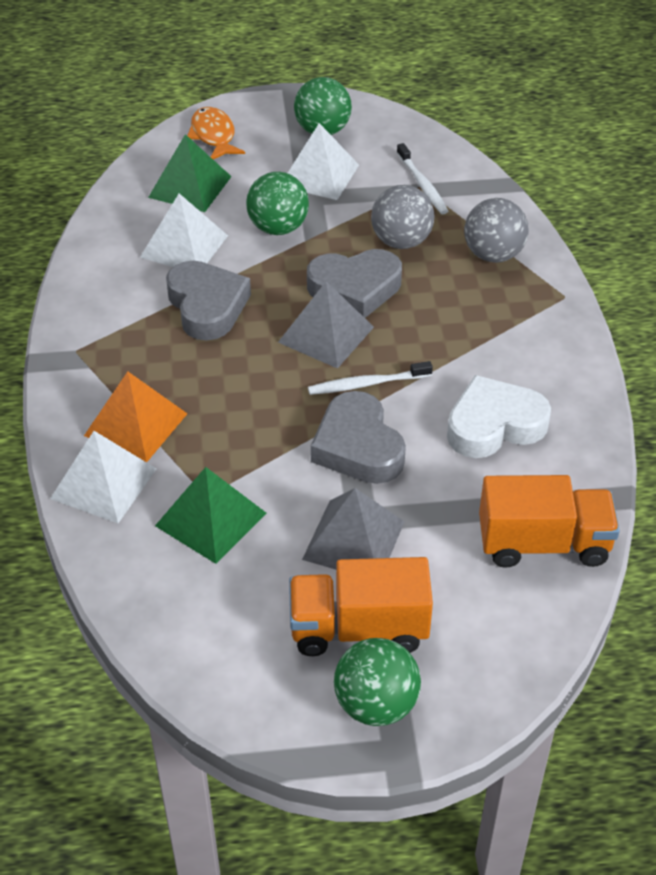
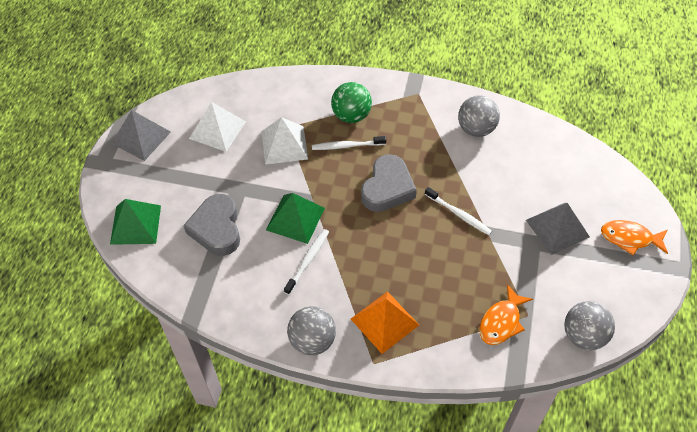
green ball: [246,172,309,235] [294,77,352,135] [334,638,421,726] = 3 -> [331,82,372,123] = 1
grey ball: [371,185,435,249] [464,198,529,263] = 2 -> [287,306,336,355] [458,95,500,137] [564,301,615,350] = 3
grey heart: [166,261,251,340] [307,249,402,318] [311,391,406,484] = 3 -> [183,194,240,256] [361,154,417,212] = 2
orange fish: [187,107,245,159] = 1 -> [479,284,533,345] [601,220,668,256] = 2
orange truck: [289,557,433,656] [479,475,620,568] = 2 -> none = 0
white heart: [447,375,551,458] = 1 -> none = 0
white pyramid: [50,431,156,523] [140,193,228,267] [288,123,359,200] = 3 -> [189,102,246,152] [262,117,308,165] = 2
white toothbrush: [308,361,433,395] [397,143,448,214] = 2 -> [284,229,329,295] [312,136,386,150] [425,187,492,235] = 3

